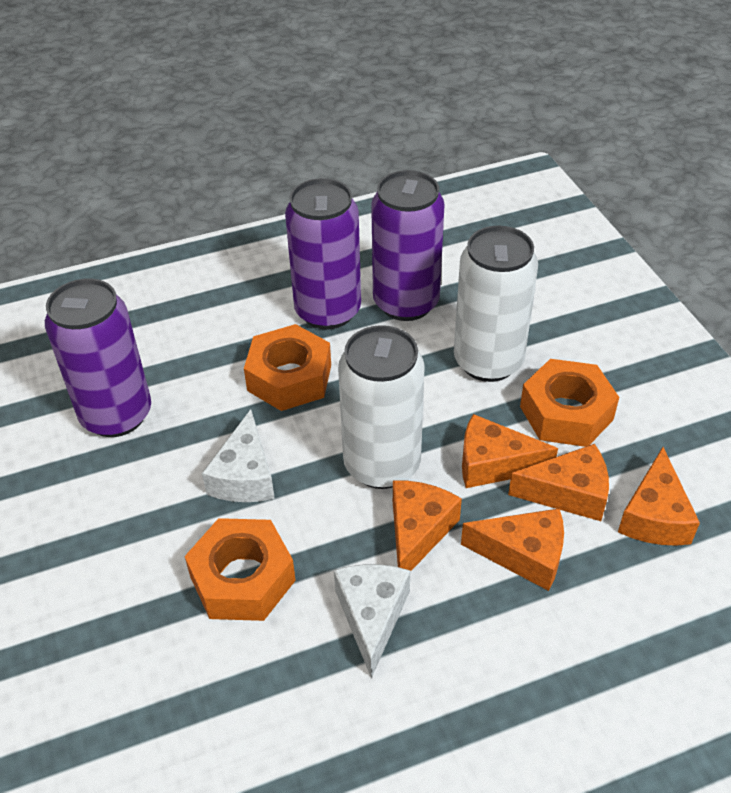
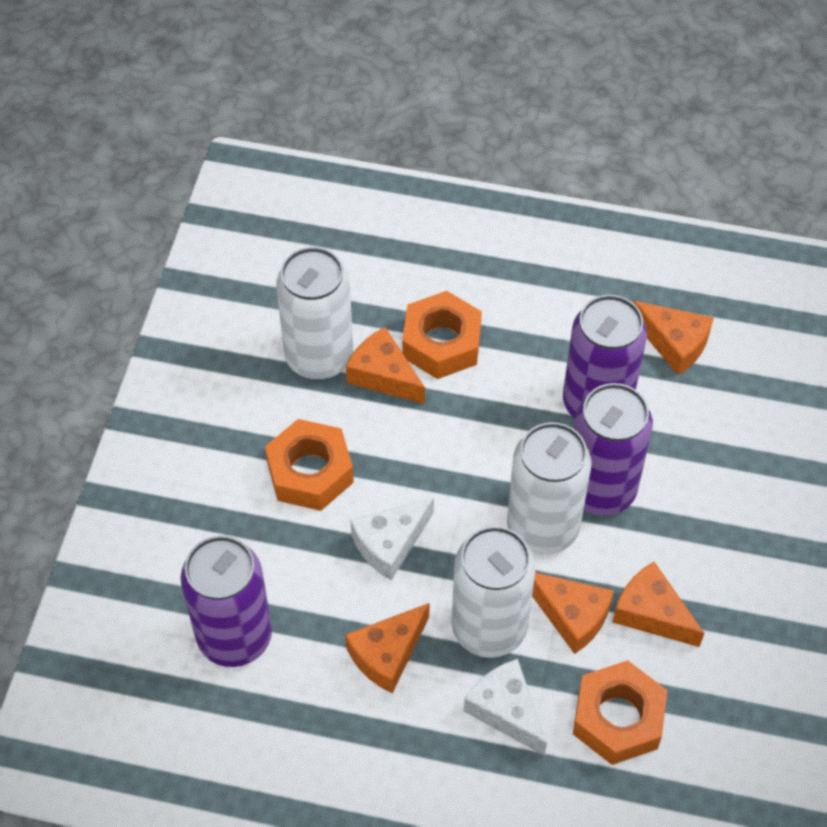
white can: [338,325,425,489] [454,226,538,382] = 2 -> [276,247,353,380] [452,526,536,658] [507,422,591,555] = 3

